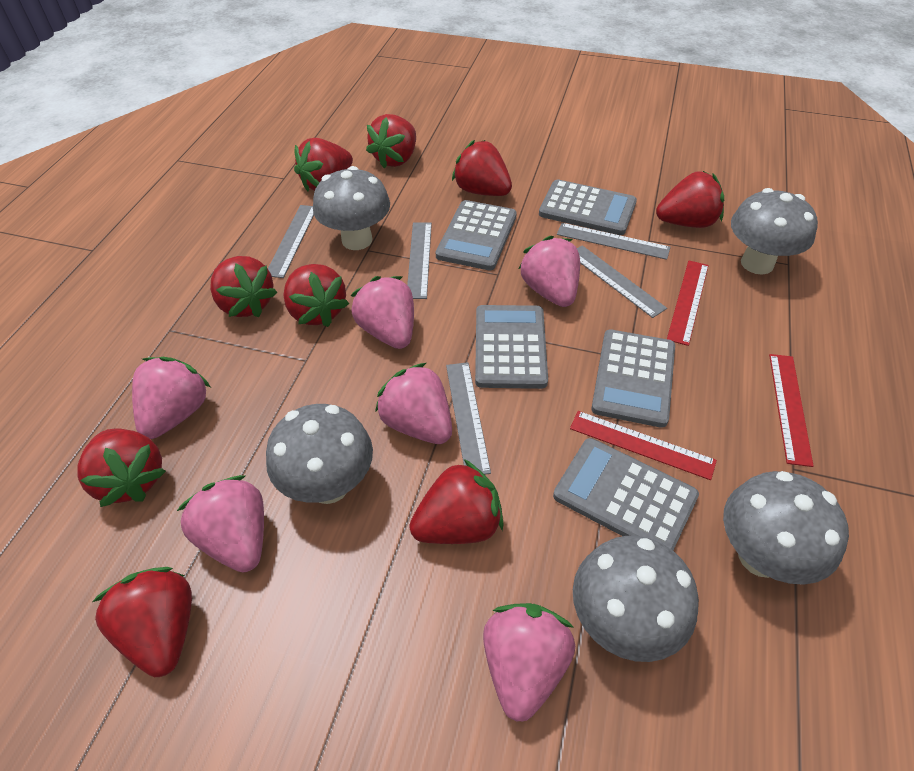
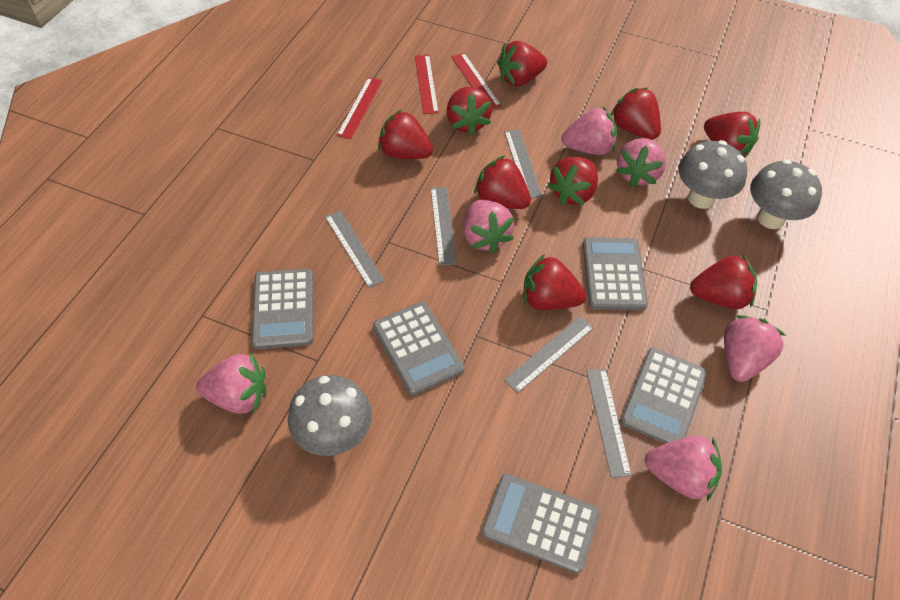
grey mushroom: [266,404,373,504] [313,166,390,250] [573,536,699,662] [723,471,849,585] [731,188,818,275] = 5 -> [288,375,372,456] [678,140,747,209] [750,159,822,229] = 3

